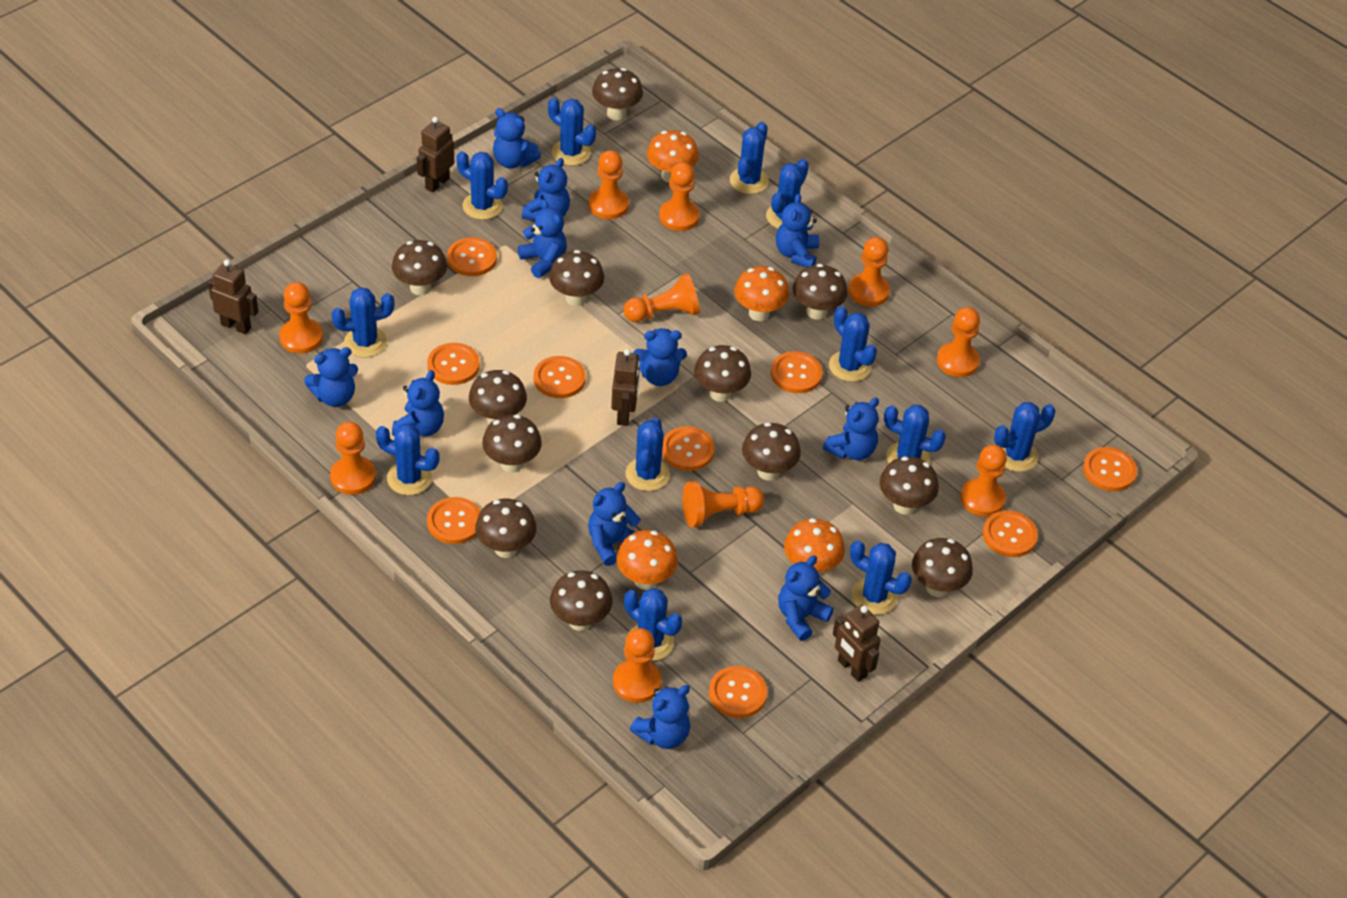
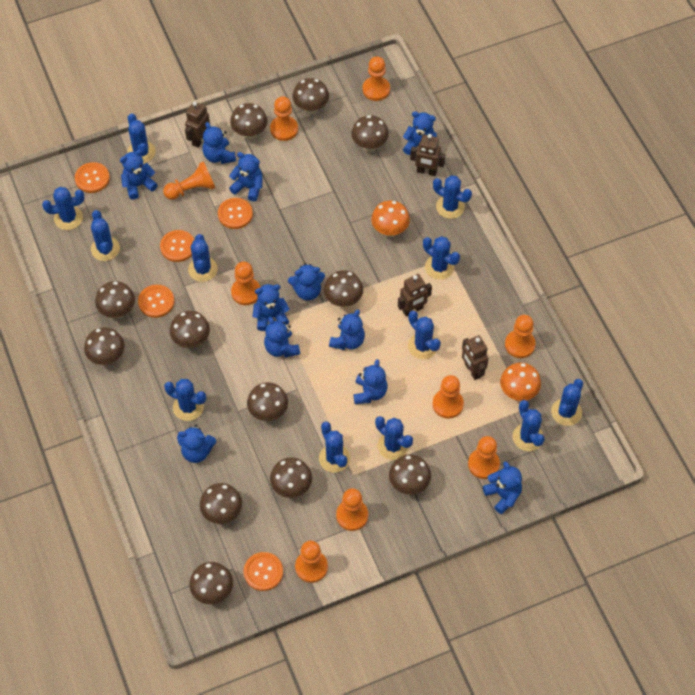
orange button: [427,343,480,385] [427,497,481,544] [447,237,497,276] [534,356,586,398] [662,426,715,471] [709,666,767,718] [771,351,823,393] [982,511,1038,557] [1083,447,1137,491] = 9 -> [75,162,110,193] [138,285,174,318] [160,230,194,262] [218,198,253,229] [243,552,283,591] = 5
orange mushroom: [617,530,678,590] [647,130,699,183] [734,266,789,321] [784,518,845,575] = 4 -> [371,201,410,237] [500,363,541,401] = 2
orange pawn: [279,282,323,354] [330,422,376,495] [589,150,629,219] [613,628,661,703] [623,273,700,322] [659,162,700,231] [682,481,764,527] [848,237,890,307] [937,307,980,377] [960,445,1007,517] = 10 -> [163,161,215,200] [231,261,260,305] [270,96,298,141] [295,541,328,583] [336,488,368,531] [363,56,390,101] [433,375,464,419] [468,436,500,479] [505,315,536,358] = 9

